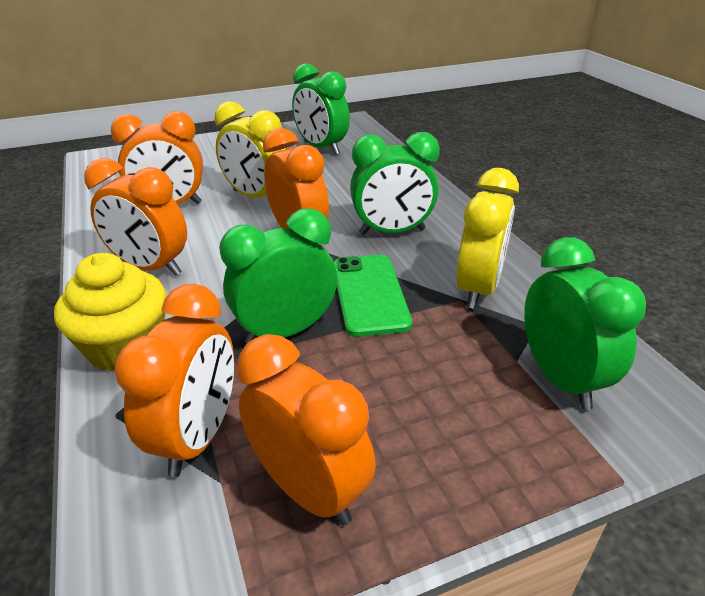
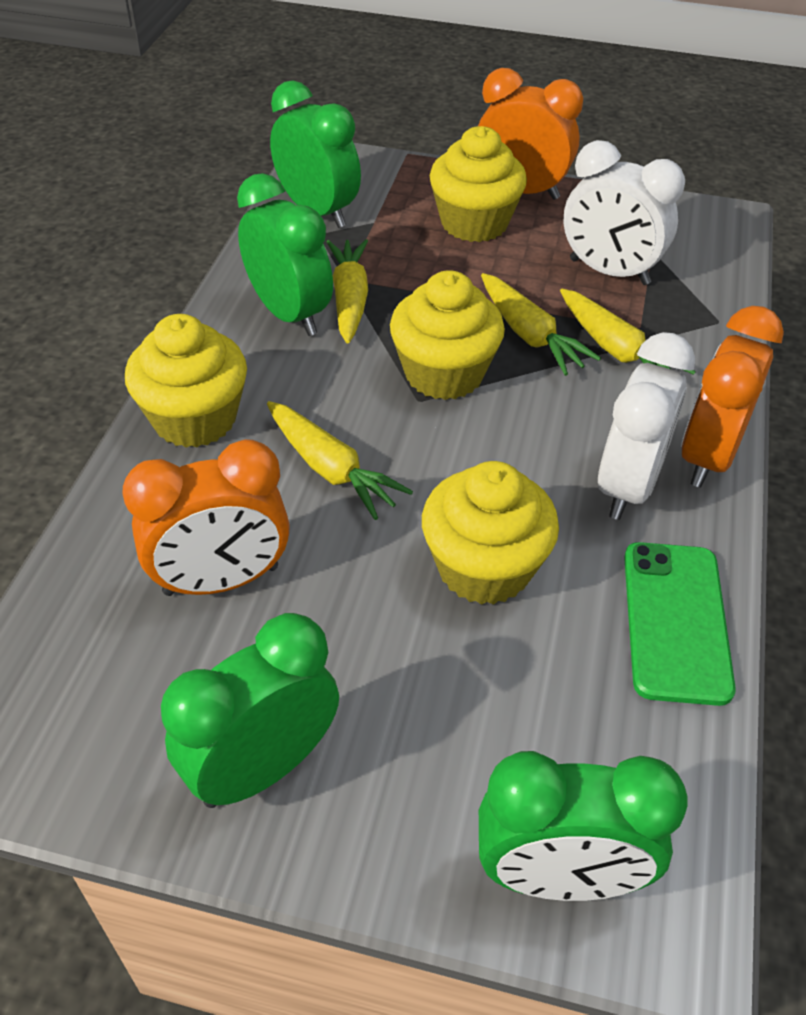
orange clock: [84,158,187,276] [111,111,203,204] [114,284,234,477] [237,334,376,526] [263,128,329,229] = 5 -> [123,439,290,596] [478,68,583,200] [681,306,784,488] = 3
white clock: none = 0 -> [563,140,685,285] [598,332,695,520] = 2
yellow carrot: none = 0 -> [267,401,413,520] [327,239,368,344] [481,273,601,376] [560,289,696,375] = 4
yellow clock: [214,101,286,198] [456,168,519,309] = 2 -> none = 0
yellow cupcake: [54,253,167,372] = 1 -> [125,314,247,448] [390,270,505,400] [422,461,559,605] [430,126,527,242] = 4

